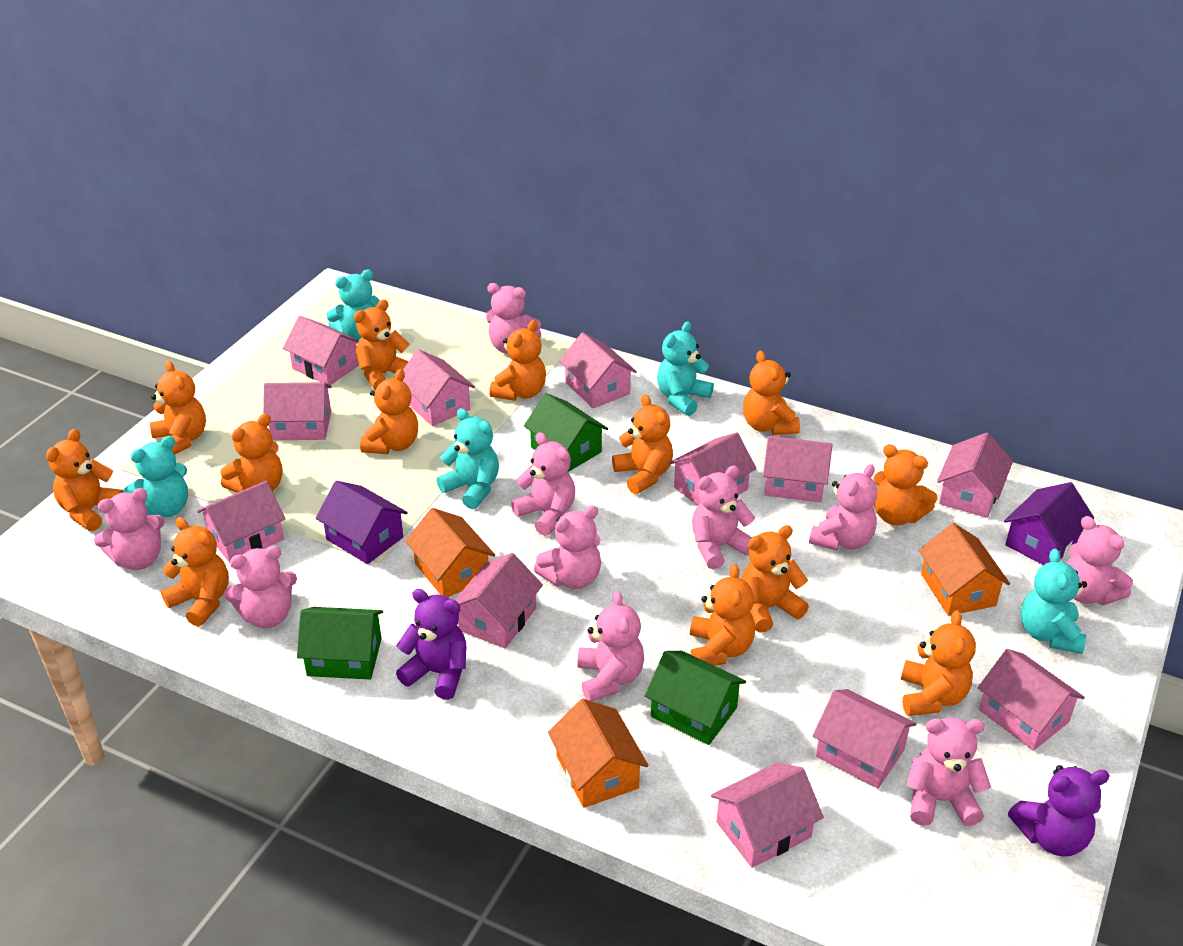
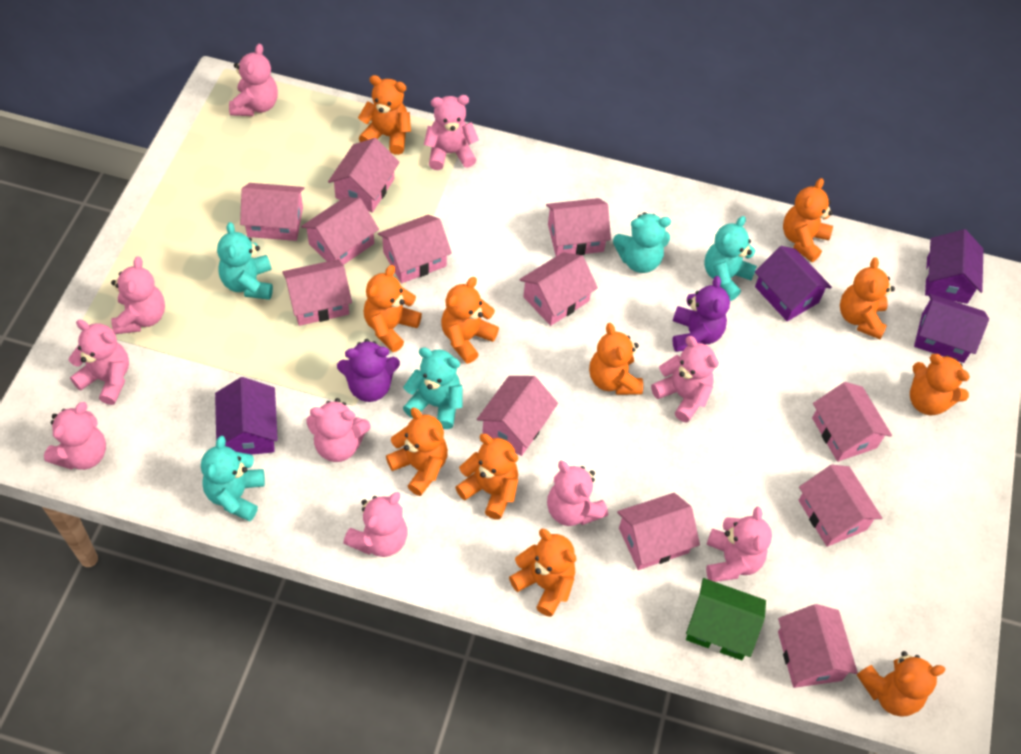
green house: [297,607,383,680] [524,393,608,472] [645,651,746,745] = 3 -> [686,578,766,660] = 1
orange house: [405,508,495,597] [548,699,648,808] [919,523,1010,616] = 3 -> none = 0
orange teddy bear: [46,429,124,531] [150,361,206,455] [161,517,229,627] [220,414,283,493] [354,299,410,390] [360,369,418,454] [489,320,546,401] [612,394,673,494] [690,564,755,666] [741,525,809,633] [743,350,800,435] [874,444,937,526] [901,610,976,716] = 13 -> [358,75,411,155] [363,265,422,352] [386,408,448,496] [441,277,499,364] [455,434,518,520] [509,529,576,617] [589,323,643,395] [783,178,833,262] [840,257,895,339] [857,651,946,717] [910,354,970,415] = 11
purple house: [316,481,408,564] [1004,482,1094,565] = 2 -> [215,377,278,455] [755,246,832,321] [914,294,989,363] [925,229,983,304] = 4

